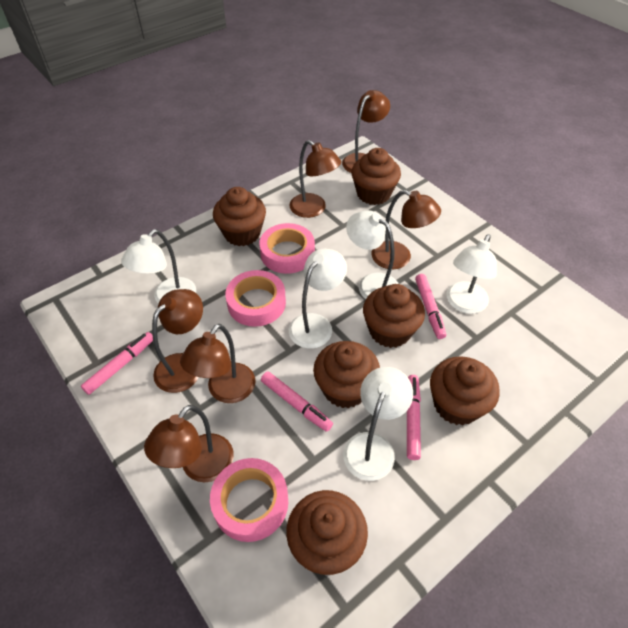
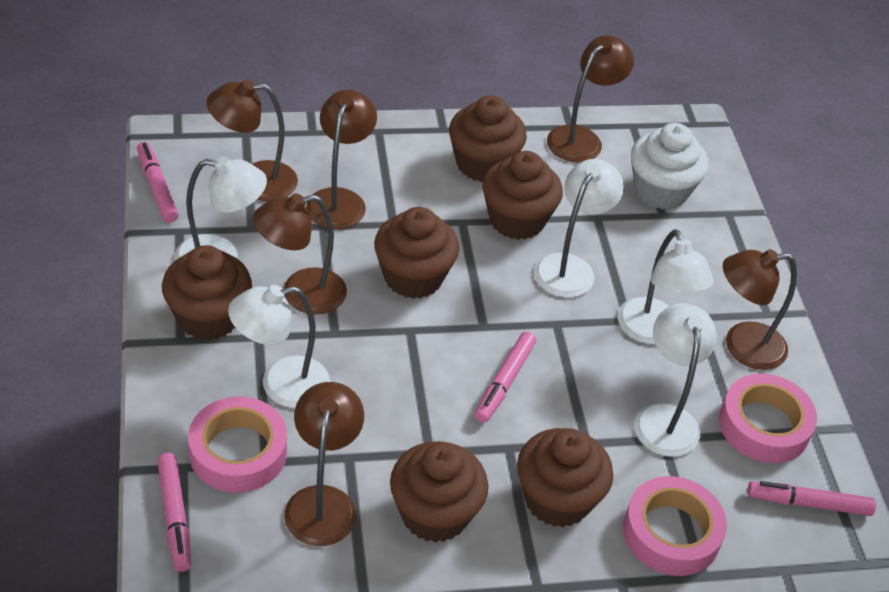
white cupcake: none = 0 -> [631,123,708,209] = 1

